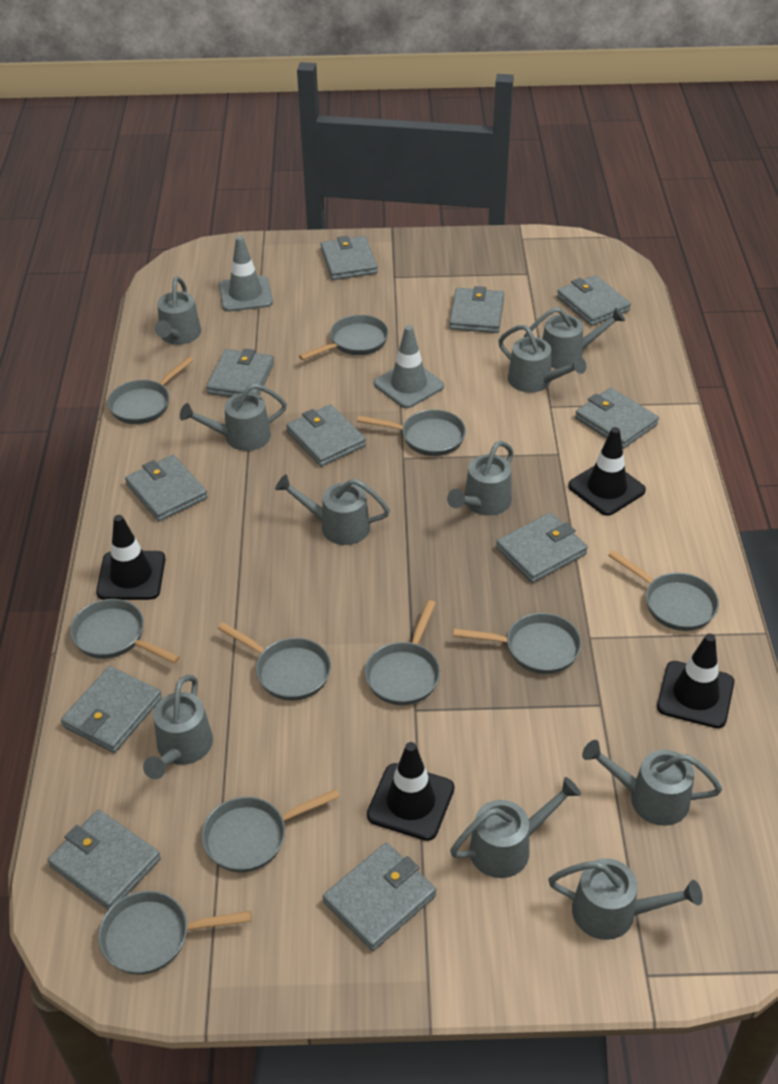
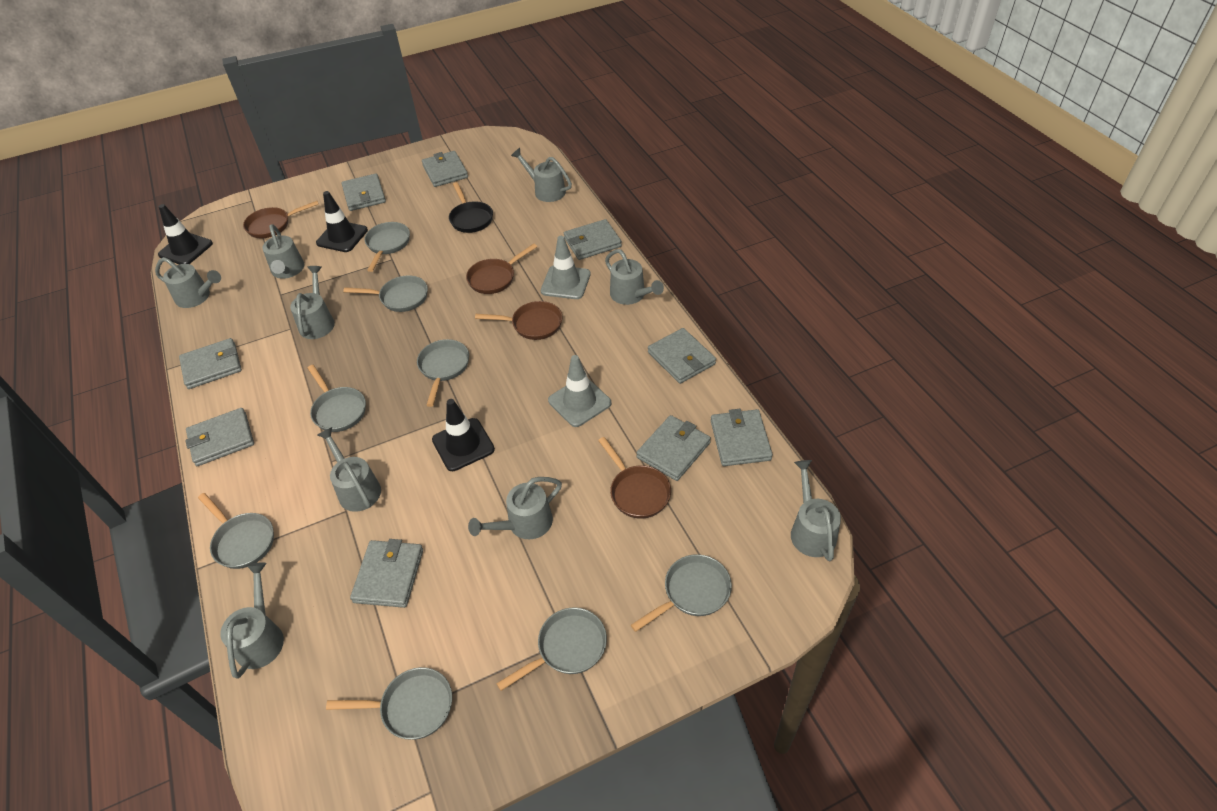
black pan: none = 0 -> [449,182,493,233] = 1
black traffic cone: [96,515,166,600] [367,742,454,841] [568,427,646,516] [657,634,734,728] = 4 -> [158,204,213,264] [316,191,368,252] [432,399,495,471] = 3
brown pan: none = 0 -> [243,201,319,238] [466,244,537,294] [475,301,562,340] [598,437,671,519] = 4
grey pan: [70,599,180,663] [98,891,251,975] [107,357,194,424] [201,789,340,872] [217,622,331,701] [299,315,389,360] [357,409,466,456] [365,600,440,705] [453,613,582,674] [608,550,719,631] = 10 -> [198,493,274,569] [307,365,366,432] [326,667,452,740] [343,275,428,312] [364,222,410,272] [417,339,469,407] [496,608,607,691] [631,554,732,632] = 8
grey wallet: [48,810,161,910] [61,666,162,753] [125,455,208,522] [206,348,274,397] [286,404,366,467] [320,236,378,280] [323,843,437,951] [449,286,504,333] [496,513,588,583] [557,275,631,326] [575,388,659,449] = 11 -> [179,338,242,389] [185,408,254,466] [341,174,386,211] [350,539,423,608] [422,151,468,187] [564,219,622,260] [636,415,711,481] [648,328,716,384] [711,409,773,466] = 9
grey watering can: [143,675,213,779] [155,276,201,345] [180,383,287,451] [275,474,390,545] [447,441,514,516] [450,777,581,878] [498,325,586,393] [524,307,625,369] [548,858,703,940] [582,740,722,826] = 10 -> [155,257,221,308] [220,562,284,679] [262,224,304,279] [290,266,335,339] [317,427,381,512] [468,477,562,539] [511,148,572,202] [605,249,664,305] [791,460,841,562] = 9

